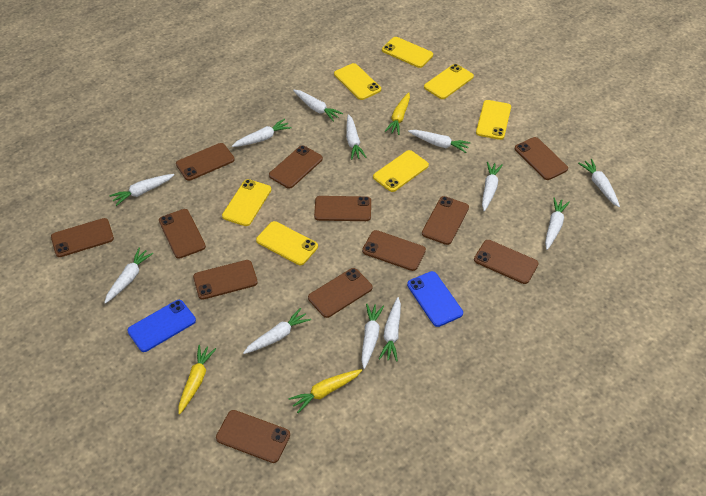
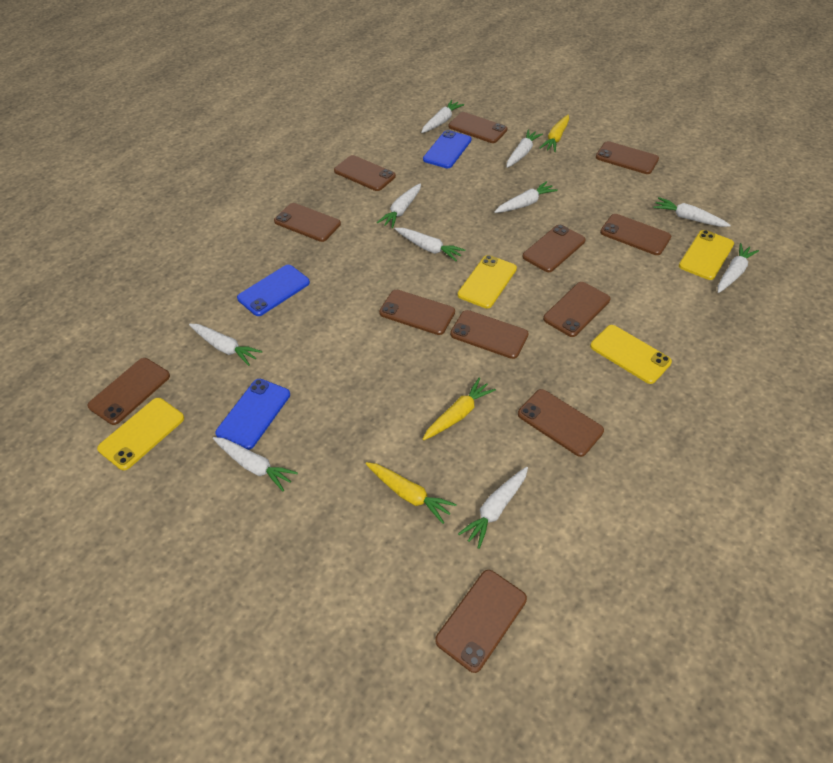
blue phone: [127,300,196,352] [407,271,463,327] = 2 -> [215,379,290,450] [237,265,310,316] [423,130,472,168] = 3
white carrot: [104,248,153,304] [109,174,174,206] [232,119,292,147] [243,308,311,354] [293,90,343,122] [346,114,367,160] [361,304,384,369] [379,297,401,362] [408,130,471,153] [482,162,503,211] [545,197,570,250] [578,159,620,207] = 12 -> [189,324,262,366] [213,437,298,491] [377,183,421,228] [395,228,465,261] [421,100,464,133] [458,467,528,549] [494,181,558,213] [506,129,543,168] [653,197,731,227] [718,243,759,293] = 10
yellow phone: [222,179,271,226] [256,221,318,265] [334,63,381,100] [373,150,429,192] [382,37,433,68] [424,64,474,99] [476,100,511,140] = 7 -> [97,398,184,470] [458,255,517,309] [590,325,672,384] [679,230,734,280] = 4

